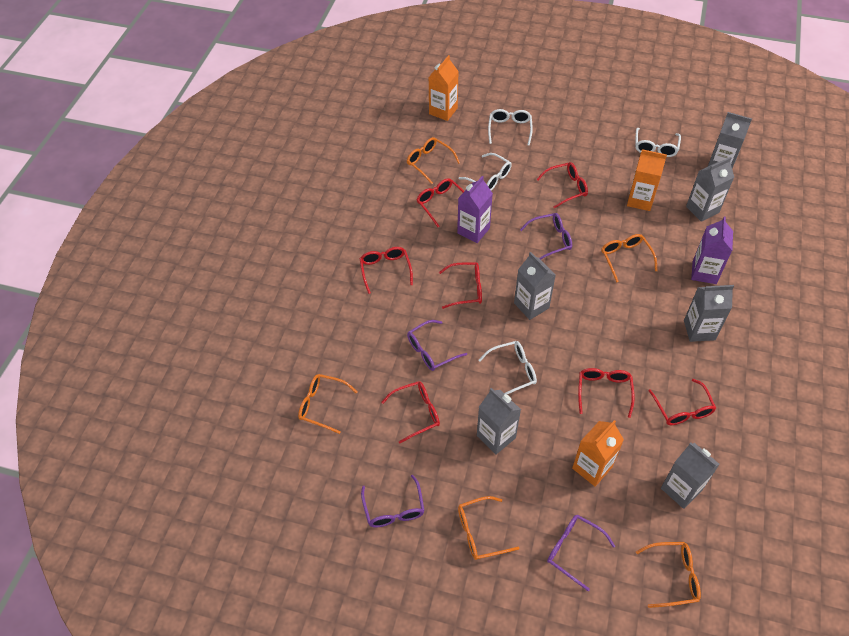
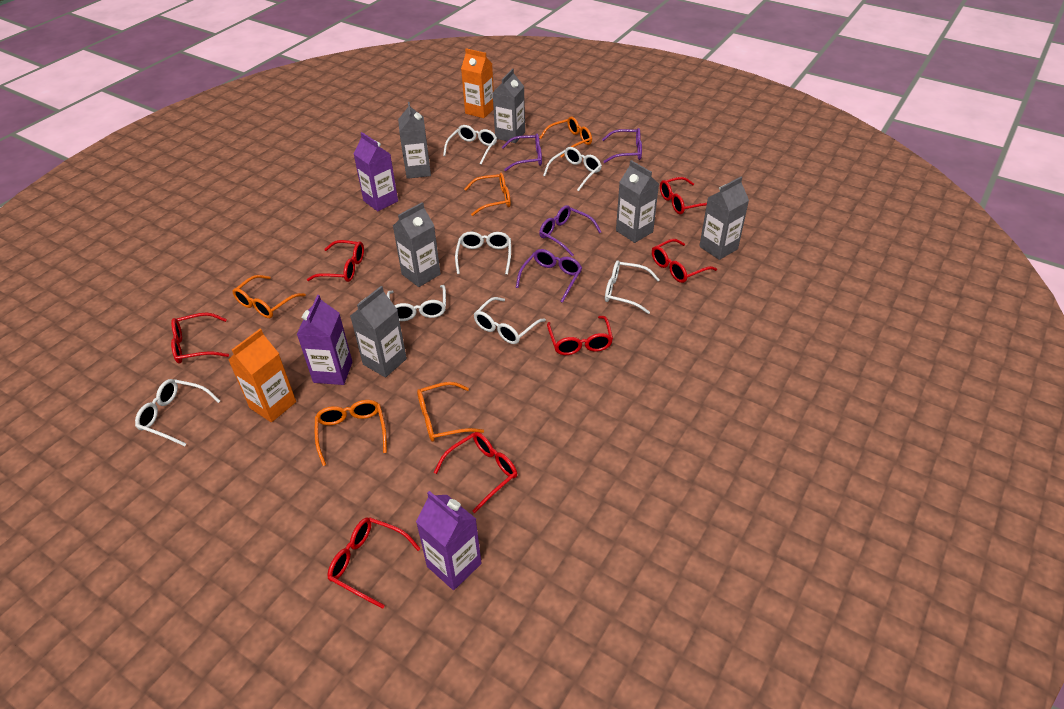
orange carton: [428,55,459,121] [572,420,624,487] [627,149,667,211] = 3 -> [228,329,296,422] [461,48,494,118] = 2
purple carton: [457,176,493,243] [691,217,733,284] = 2 -> [297,295,352,385] [353,132,398,211] [416,491,482,590] = 3
white glasses: [459,153,512,190] [479,341,537,395] [488,109,533,146] [635,128,681,157] = 4 -> [135,379,220,446] [387,285,446,321] [443,125,497,165] [455,232,511,275] [474,297,546,344] [543,147,602,191] [605,260,660,314] = 7

